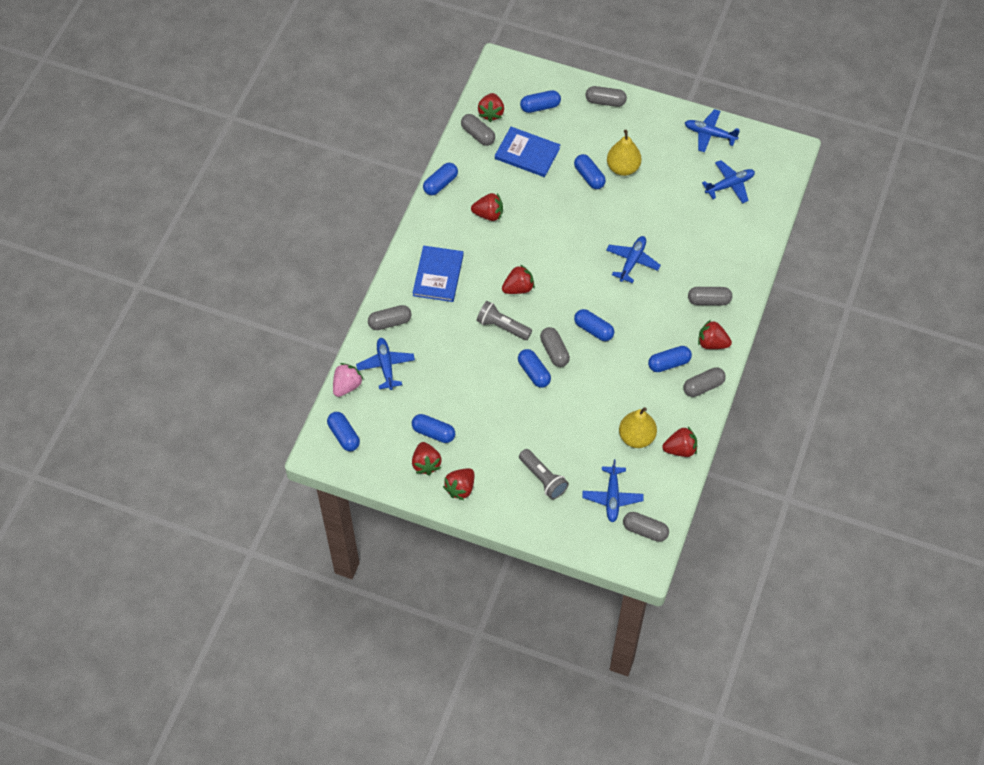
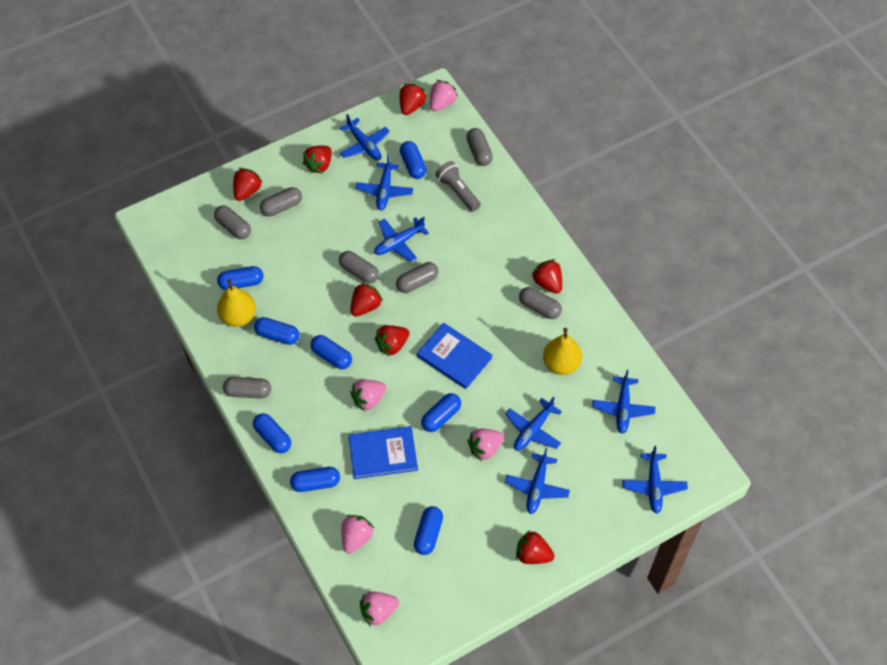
blue plane: [356,338,415,390] [582,459,644,523] [606,236,661,283] [685,109,740,152] [702,160,755,204] = 5 -> [340,114,390,160] [356,155,413,211] [374,217,429,262] [505,396,562,451] [505,448,570,514] [592,370,655,434] [622,446,688,514] = 7
grey flashlight: [477,301,532,340] [519,449,569,500] = 2 -> [435,161,481,212] = 1
pink strawberry: [333,363,363,397] = 1 -> [342,515,375,554] [351,380,386,411] [360,591,399,627] [430,80,458,111] [468,428,504,461] = 5

